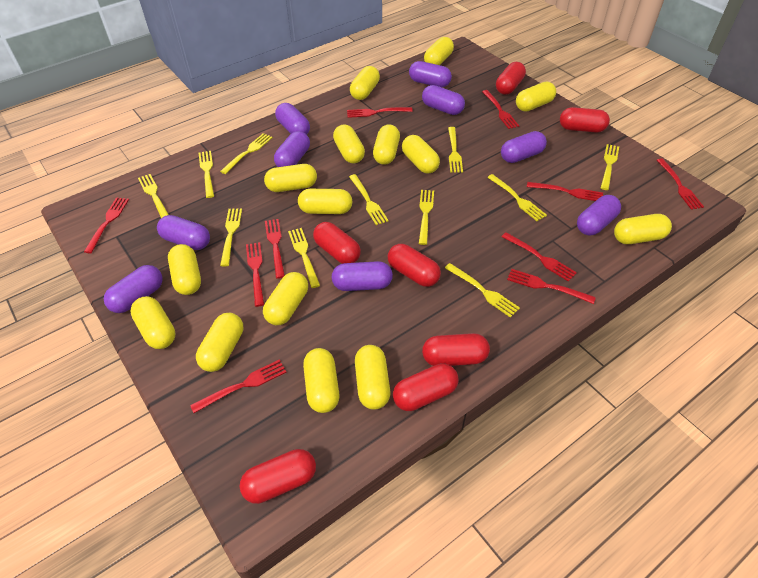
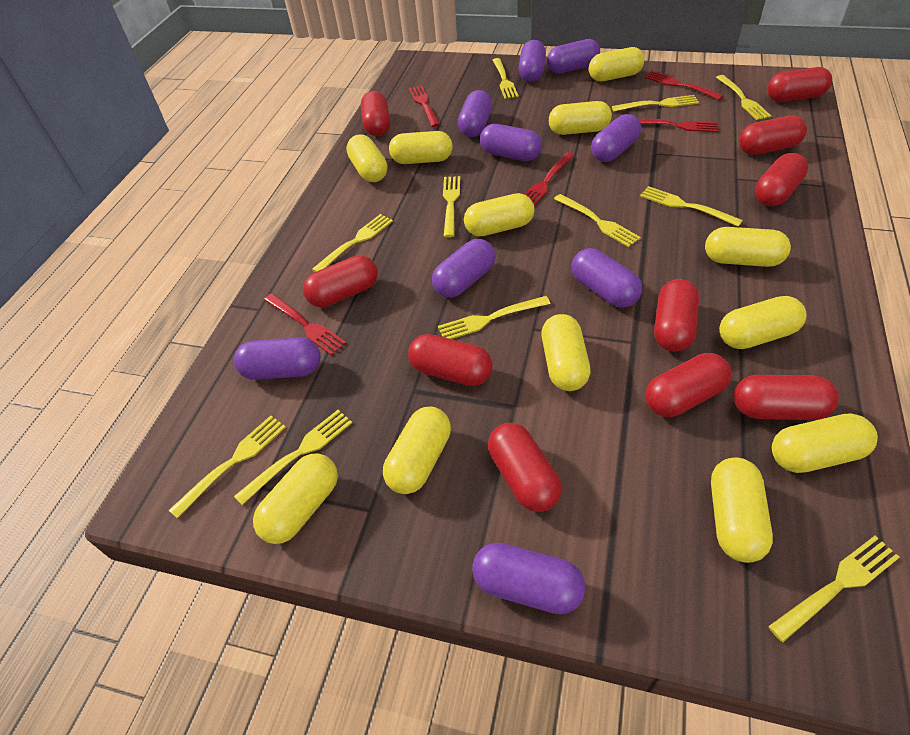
red capsule: [239,449,316,504] [313,222,361,264] [388,244,441,287] [393,363,459,411] [422,333,490,366] [496,62,526,95] [560,107,610,133] = 7 -> [303,255,378,307] [361,91,390,136] [408,334,493,386] [488,423,562,512] [645,353,731,417] [654,279,699,352] [733,375,839,420] [739,116,807,155] [755,153,808,206] [767,67,832,102] = 10
red fork: [84,197,129,253] [190,359,287,413] [246,242,264,307] [265,219,285,279] [347,107,413,118] [482,90,519,129] [502,232,577,282] [507,269,596,304] [527,182,603,201] [657,158,704,210] = 10 -> [264,294,347,356] [409,86,440,127] [524,152,575,206] [638,119,718,132] [644,71,724,100] = 5
yellow capsule: [130,296,176,349] [168,244,201,295] [196,313,244,372] [263,272,308,325] [264,164,317,192] [298,189,352,214] [303,348,339,413] [333,124,365,164] [350,66,380,100] [355,345,390,410] [373,124,400,165] [402,135,440,174] [424,37,454,65] [516,82,556,112] [614,214,672,244] = 15 -> [253,454,338,544] [346,134,387,182] [383,407,451,494] [389,131,453,164] [464,193,534,236] [541,314,591,391] [549,101,612,135] [589,47,644,82] [705,227,791,267] [711,458,773,563] [719,296,806,349] [772,413,878,473] = 12

